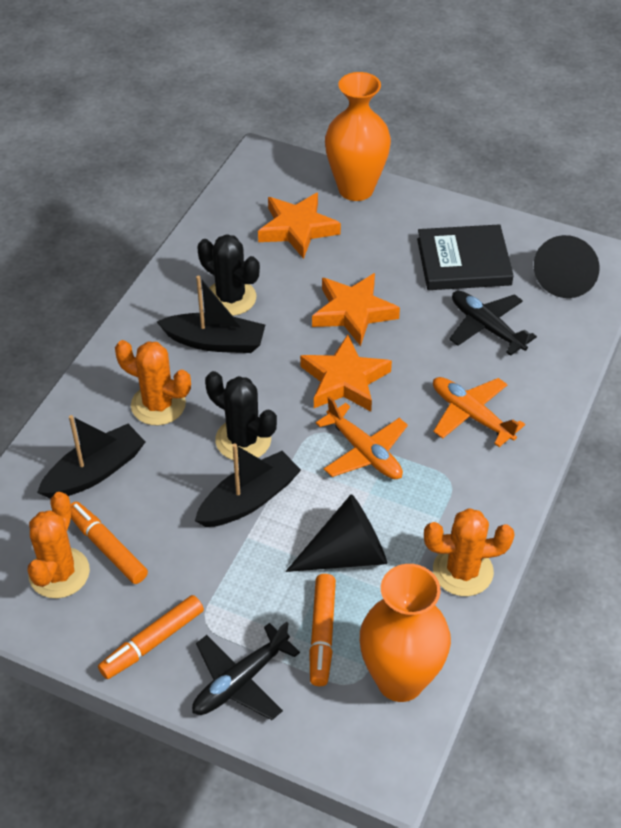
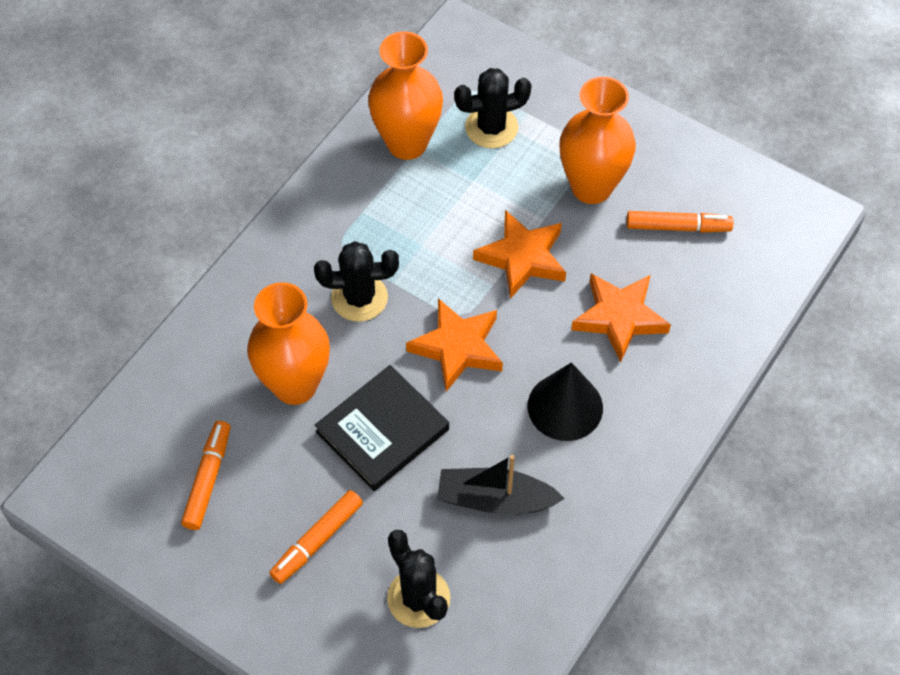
black boat: [37,415,145,499] [157,276,265,353] [195,444,301,527] = 3 -> [437,455,565,515] = 1
black cactus: [197,234,260,316] [205,371,277,460] = 2 -> [314,241,399,322] [387,530,450,628] [454,68,532,148] = 3
black cone: [286,494,387,572] [534,235,600,298] = 2 -> [528,362,603,441] = 1
black plane: [192,622,300,720] [449,291,537,356] = 2 -> none = 0
orange cactus: [28,492,90,598] [115,340,191,425] [424,508,515,596] = 3 -> none = 0
orange plane: [316,396,408,479] [433,377,525,447] = 2 -> none = 0
orange vase: [325,72,391,201] [360,564,451,702] = 2 -> [247,282,330,405] [368,31,443,160] [559,77,636,204] = 3

